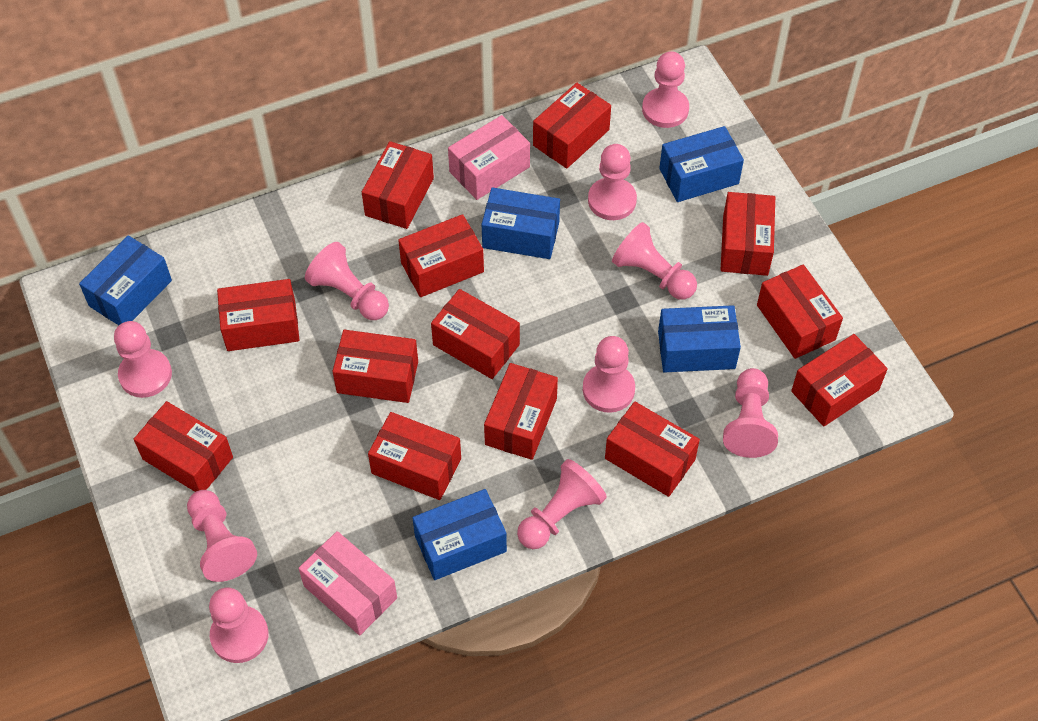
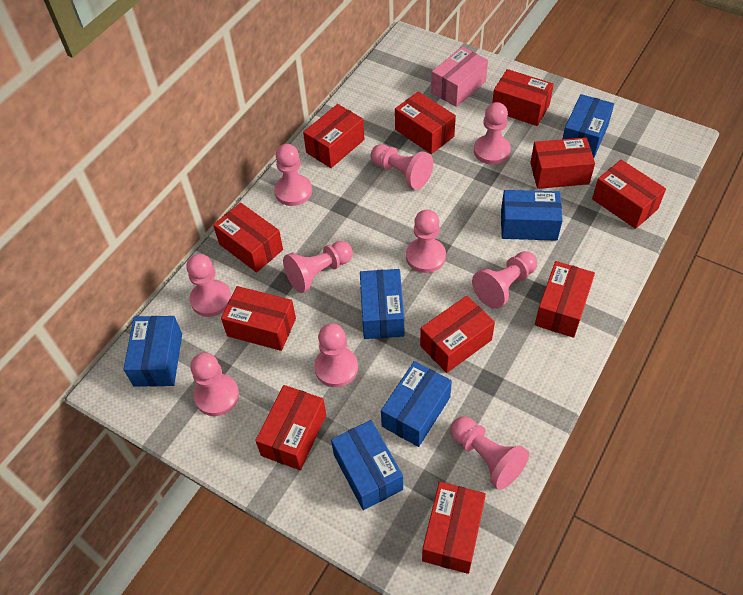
blue box: [79,235,172,325] [412,489,507,580] [482,188,560,259] [658,305,741,373] [659,126,744,202] = 5 -> [123,316,182,387] [331,420,403,510] [360,269,404,339] [381,361,452,447] [501,190,563,241] [562,94,614,158] = 6
pink box: [298,531,397,635] [448,115,530,200] = 2 -> [431,47,488,107] = 1
red box: [134,401,233,492] [217,279,299,351] [333,330,418,403] [362,141,434,229] [368,412,461,500] [398,214,484,297] [431,289,520,379] [484,363,558,460] [533,83,611,168] [605,401,700,497] [721,192,775,276] [757,265,843,359] [791,334,888,426] = 13 -> [213,203,283,272] [221,286,296,351] [255,385,326,470] [303,104,365,168] [395,91,456,154] [420,296,495,373] [422,482,486,574] [492,69,554,126] [530,137,595,189] [535,261,595,338] [592,160,666,229] = 11

